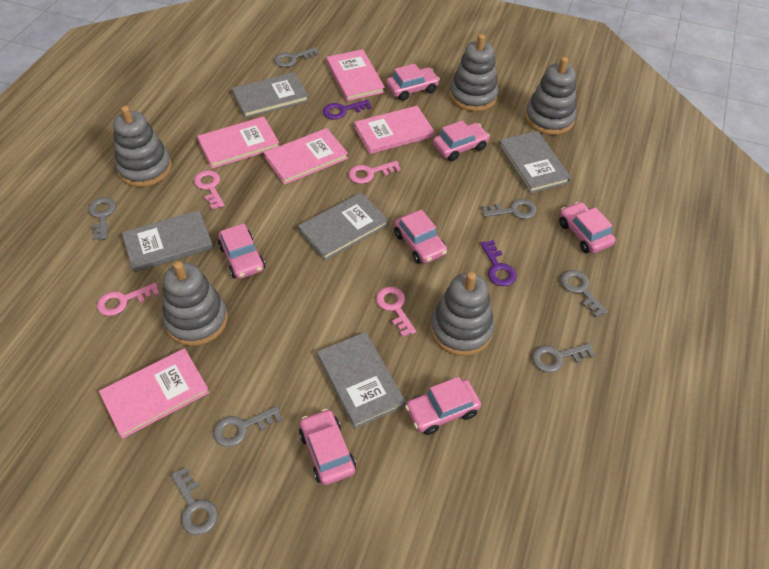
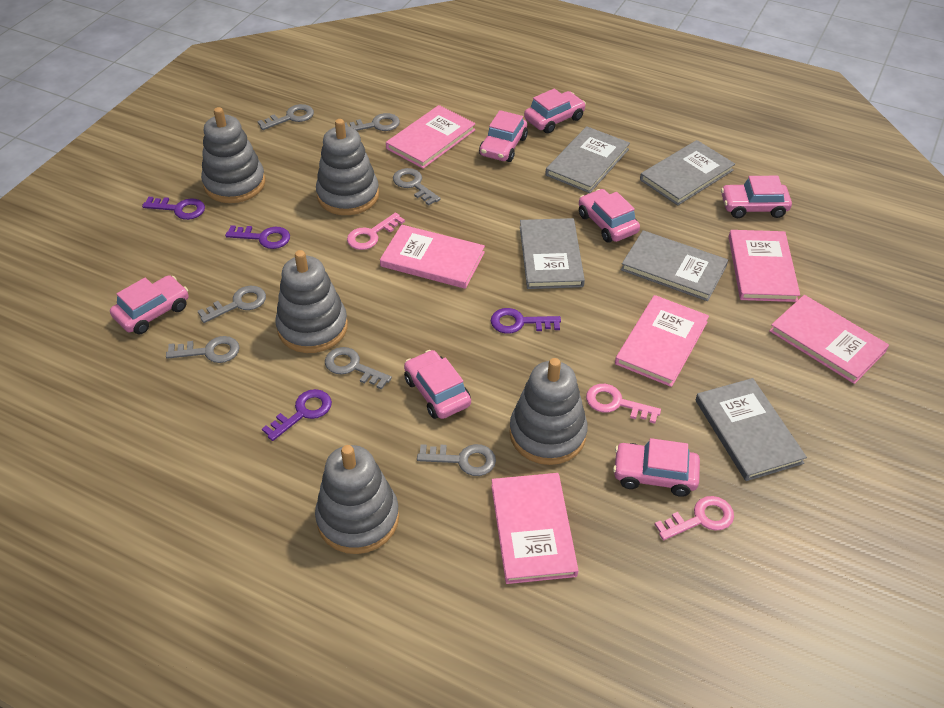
pink book: [99,348,210,439] [197,116,279,169] [264,128,348,185] [326,49,385,101] [354,106,434,154] = 5 -> [380,225,485,289] [386,105,476,169] [491,473,578,584] [615,295,709,387] [729,230,800,302] [769,295,889,384] = 6
pink key: [97,283,159,316] [194,170,225,210] [348,161,401,184] [376,287,416,337] = 4 -> [347,212,405,250] [586,384,661,424] [654,496,734,540] = 3
purple key: [323,99,372,120] [480,240,517,286] = 2 -> [142,197,205,220] [225,225,290,249] [262,389,332,441] [491,308,561,334] = 4

